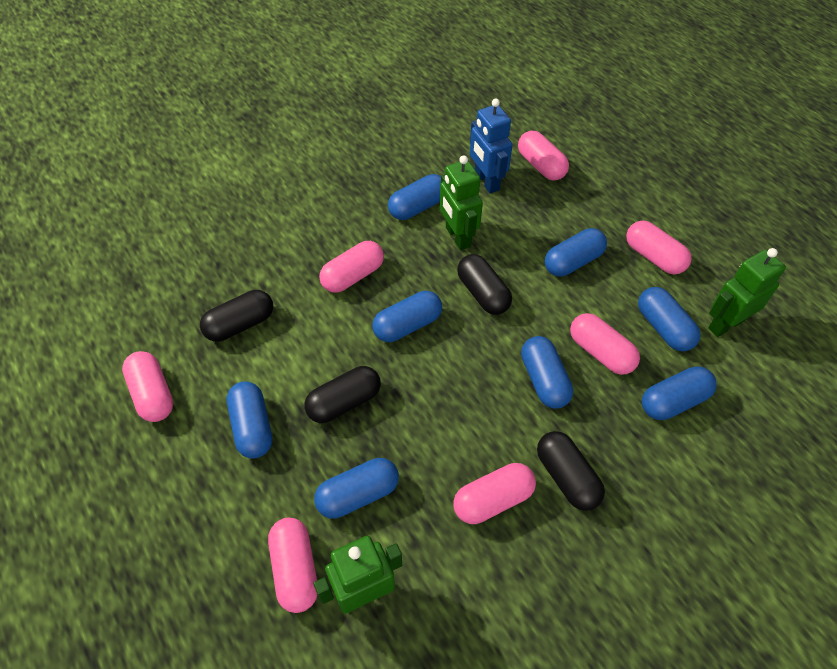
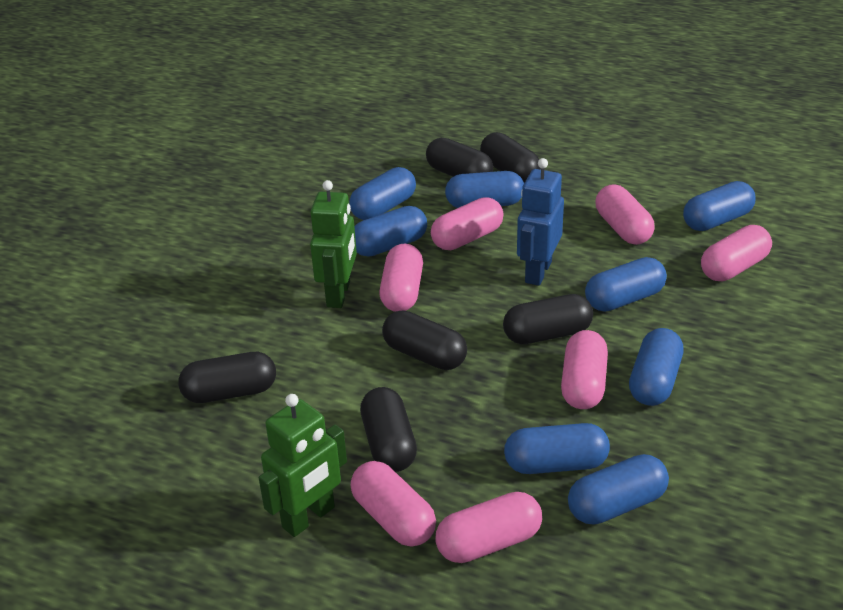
black capsule: [200,290,273,342] [304,366,381,423] [457,254,512,315] [537,431,605,511] = 4 -> [178,352,276,403] [360,387,417,472] [382,310,467,370] [426,138,493,177] [480,132,541,183] [503,294,593,344] = 6
green robot: [313,536,402,614] [439,155,483,250] [708,248,786,337] = 3 -> [259,394,347,537] [310,180,357,308] = 2

